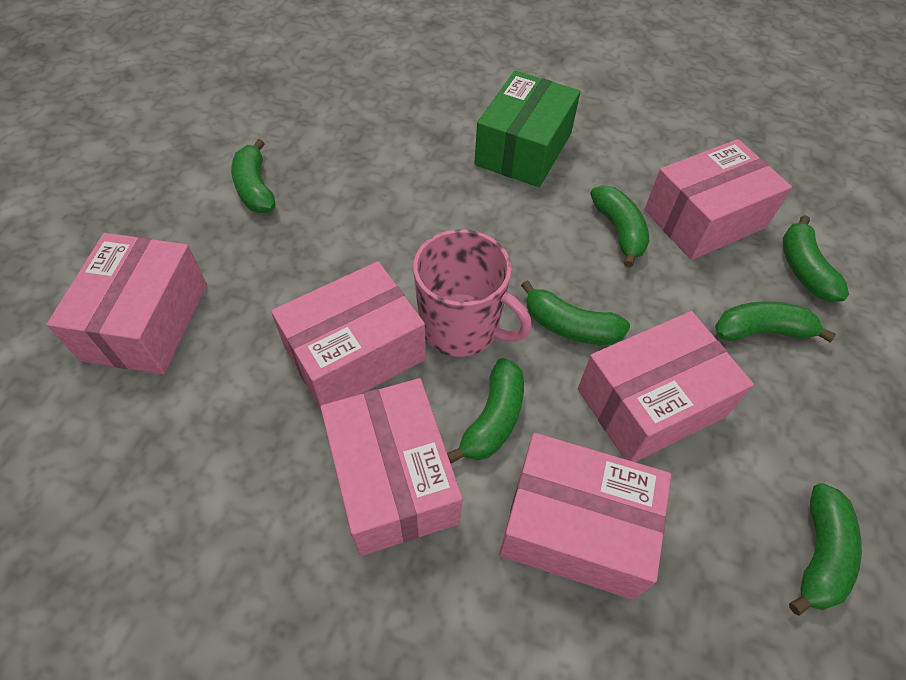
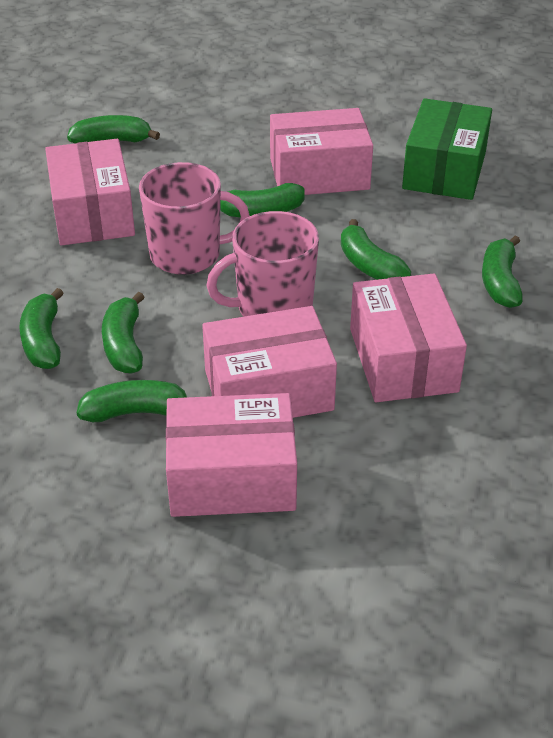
pink box: [47,233,207,374] [271,261,426,409] [321,378,463,556] [499,433,671,600] [578,311,754,462] [644,139,792,260] = 6 -> [45,139,135,245] [166,393,297,517] [202,306,337,418] [270,108,373,195] [350,274,467,402] = 5
pink mug: [413,230,532,357] = 1 -> [139,162,250,275] [206,211,319,317] = 2

